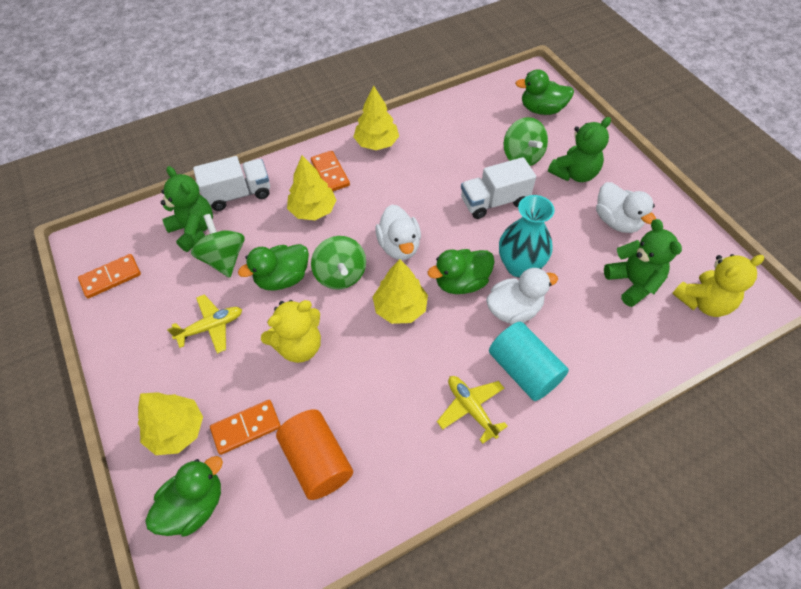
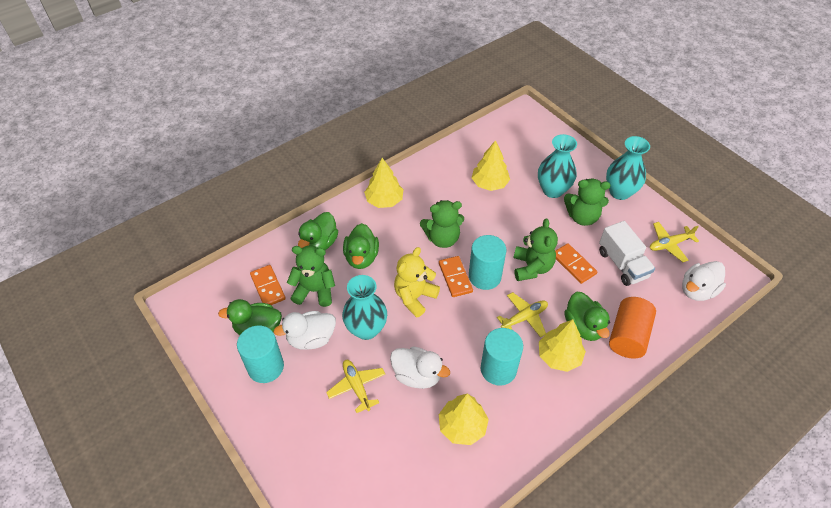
green spinning top: [191,214,244,278] [311,236,366,289] [504,117,548,166] = 3 -> none = 0
green teddy bear: [161,166,213,252] [548,117,611,182] [604,219,682,307] = 3 -> [287,246,335,307] [420,200,464,248] [514,218,558,281] [564,179,610,226] = 4
turquoise cylinder: [489,322,569,401] = 1 -> [237,326,284,383] [469,235,506,290] [481,328,523,386] = 3
turquoise vase: [499,195,555,278] = 1 -> [342,275,387,340] [538,134,577,198] [606,136,650,200] = 3
white truck: [193,156,270,211] [461,157,536,219] = 2 -> [599,221,655,286] = 1
yellow plane: [167,294,242,354] [437,376,508,444] = 2 -> [326,360,385,413] [497,292,548,338] [650,222,699,262] = 3
yellow teddy bear: [261,300,321,363] [672,254,764,317] = 2 -> [394,247,440,318] = 1

